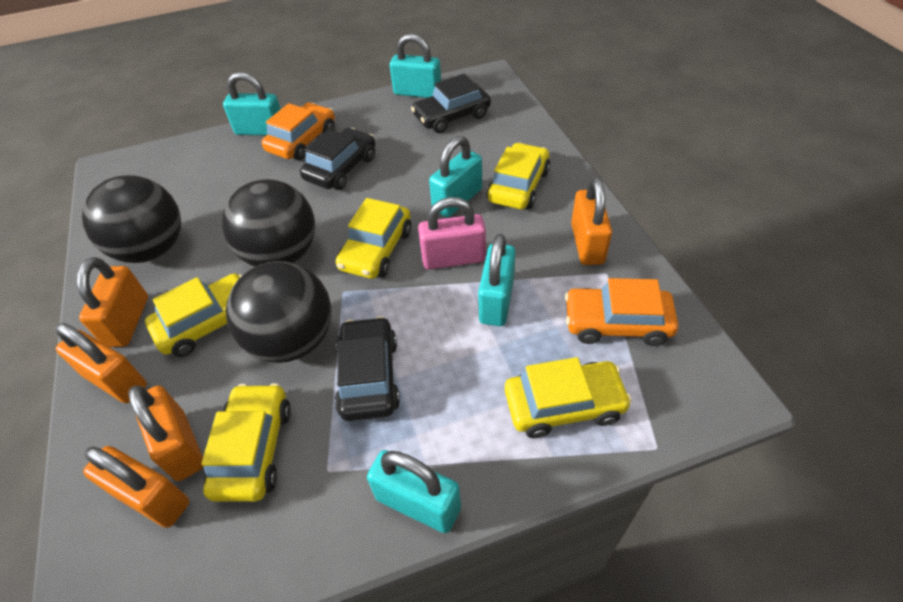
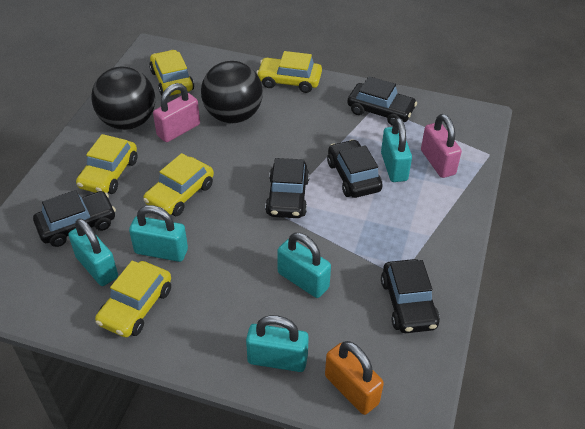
black ball: [82,175,181,263] [222,179,315,267] [226,261,332,363] = 3 -> [91,67,155,130] [201,61,263,123] = 2
black car: [300,128,375,190] [335,316,400,421] [411,74,491,133] = 3 -> [33,190,116,247] [265,158,309,218] [327,139,383,198] [347,76,417,126] [381,259,440,333] = 5
orange car: [262,103,335,160] [565,278,678,346] = 2 -> none = 0
orange padlock: [55,323,147,403] [77,257,148,347] [83,446,189,528] [128,385,204,481] [571,177,612,265] = 5 -> [325,341,384,415] = 1
pink padlock: [418,197,486,269] = 1 -> [153,83,200,142] [421,114,462,178] = 2

